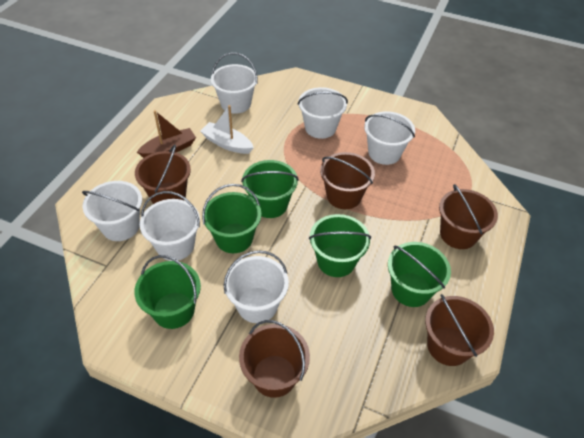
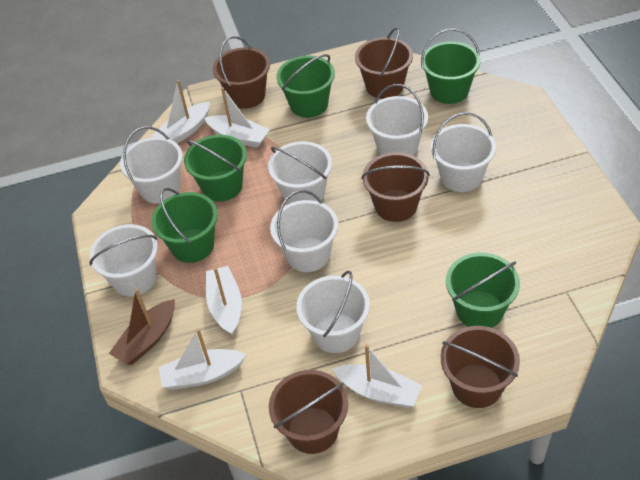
white boat: [200,105,254,154] = 1 -> [152,80,210,144] [159,329,247,390] [205,87,269,148] [206,266,242,336] [333,344,422,408] = 5
white bucket: [82,181,142,241] [140,191,200,261] [211,53,258,114] [224,250,289,323] [298,87,348,139] [364,111,415,165] = 6 -> [89,224,158,297] [120,126,183,204] [268,141,332,204] [270,190,338,272] [296,271,370,353] [366,84,428,156] [431,112,496,192] = 7

